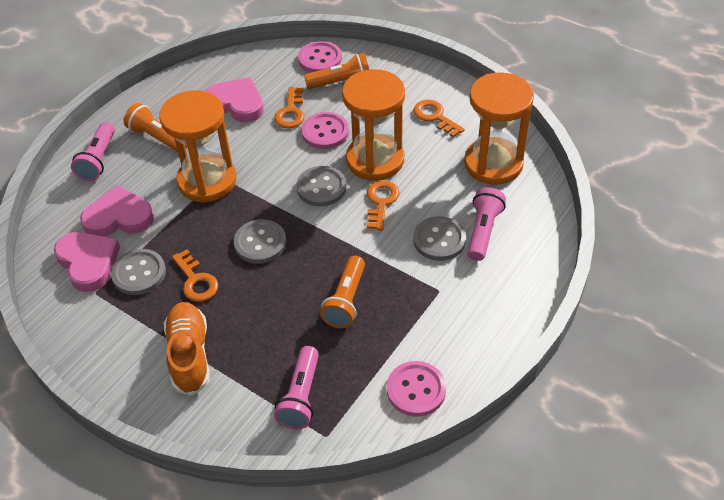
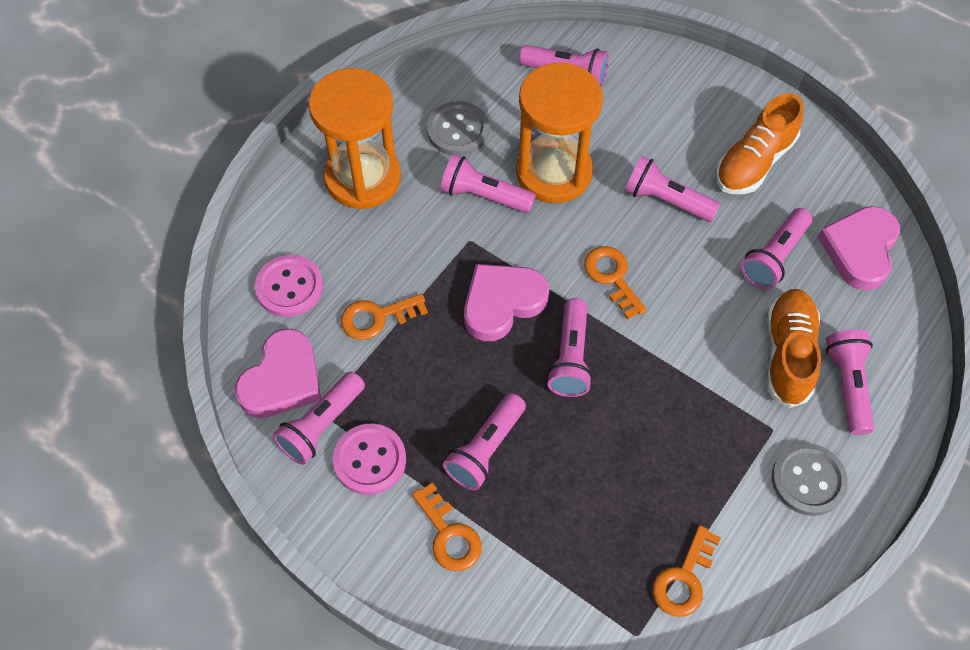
grey button: [111,249,166,295] [234,219,287,264] [296,166,346,206] [413,216,466,261] = 4 -> [427,101,489,156] [772,443,848,516] = 2
orange flashlight: [124,103,187,152] [304,53,369,89] [320,256,365,328] = 3 -> none = 0
orange hourglass: [159,90,236,203] [342,69,405,181] [464,72,534,185] = 3 -> [308,68,401,209] [516,62,603,203] = 2
orange shoe: [164,302,210,396] = 1 -> [716,93,804,194] [767,289,821,408] = 2
pink button: [298,41,342,73] [302,112,349,149] [387,361,446,417] = 3 -> [255,255,323,317] [333,423,406,495] = 2
pink flashlight: [71,122,115,181] [274,346,319,429] [467,187,506,261] = 3 -> [273,372,365,465] [440,154,536,213] [443,393,526,491] [519,45,609,88] [547,298,593,397] [625,156,721,222] [741,208,812,289] [826,330,874,435] = 8

